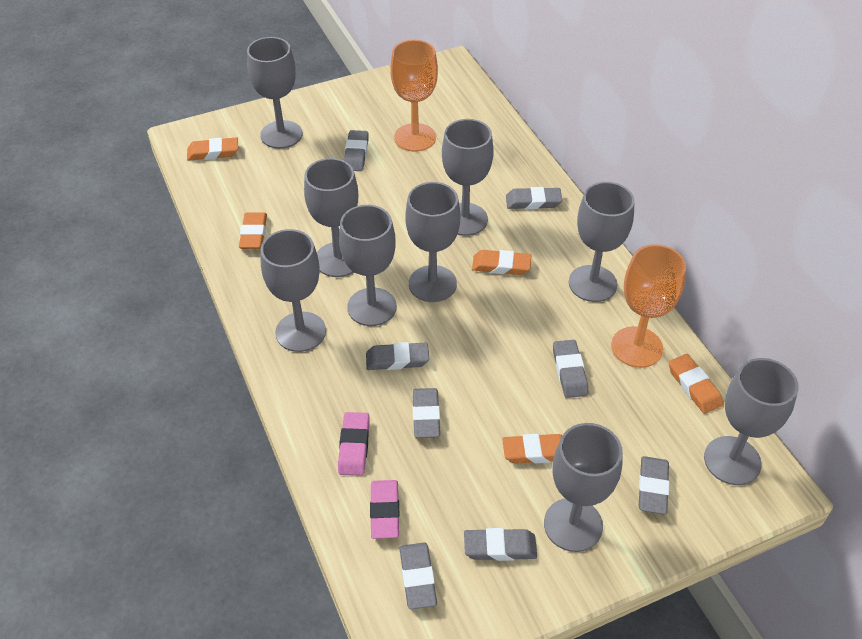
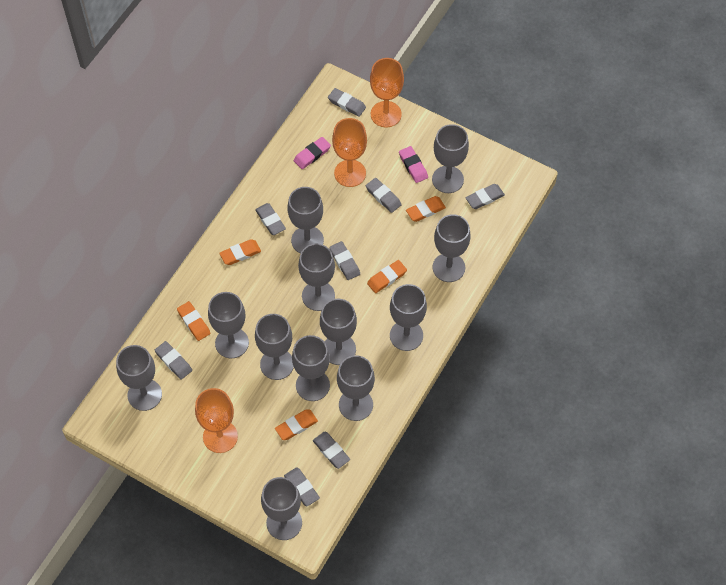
grey goblet: [247,37,303,149] [261,229,326,352] [304,158,358,277] [339,205,397,326] [405,182,460,302] [442,119,494,236] [544,423,623,552] [569,182,635,302] [704,358,799,485] = 9 -> [116,345,162,411] [208,292,249,358] [255,314,294,380] [261,477,302,540] [288,187,324,254] [292,335,330,401] [298,244,335,311] [320,299,357,365] [337,355,375,421] [390,284,427,351] [432,124,469,193] [433,214,470,282] = 12
orange goblet: [390,40,438,152] [611,244,686,368] = 2 -> [195,388,238,453] [332,118,367,187] [370,58,404,127] = 3

